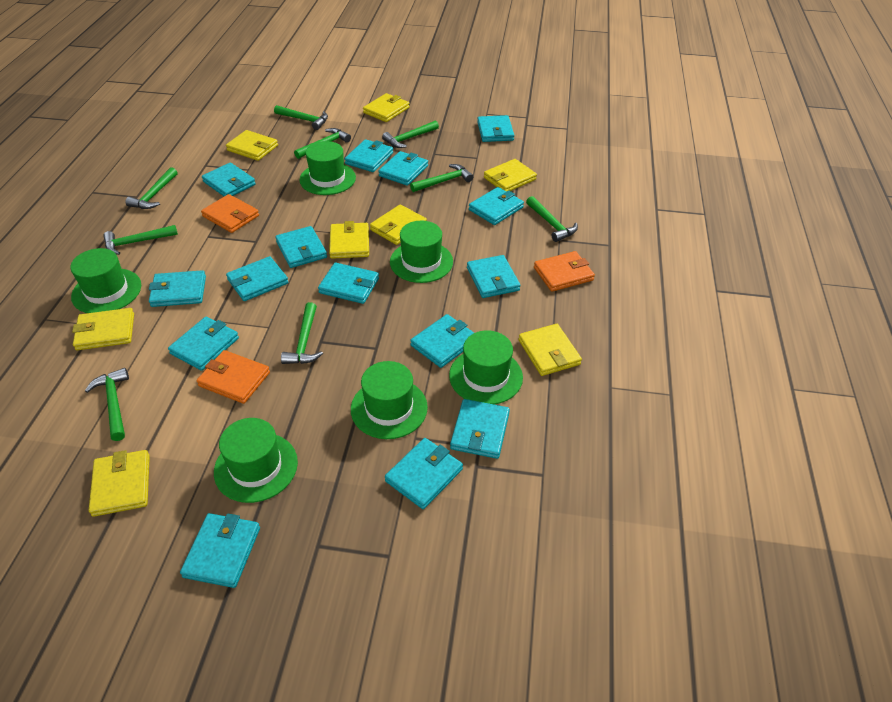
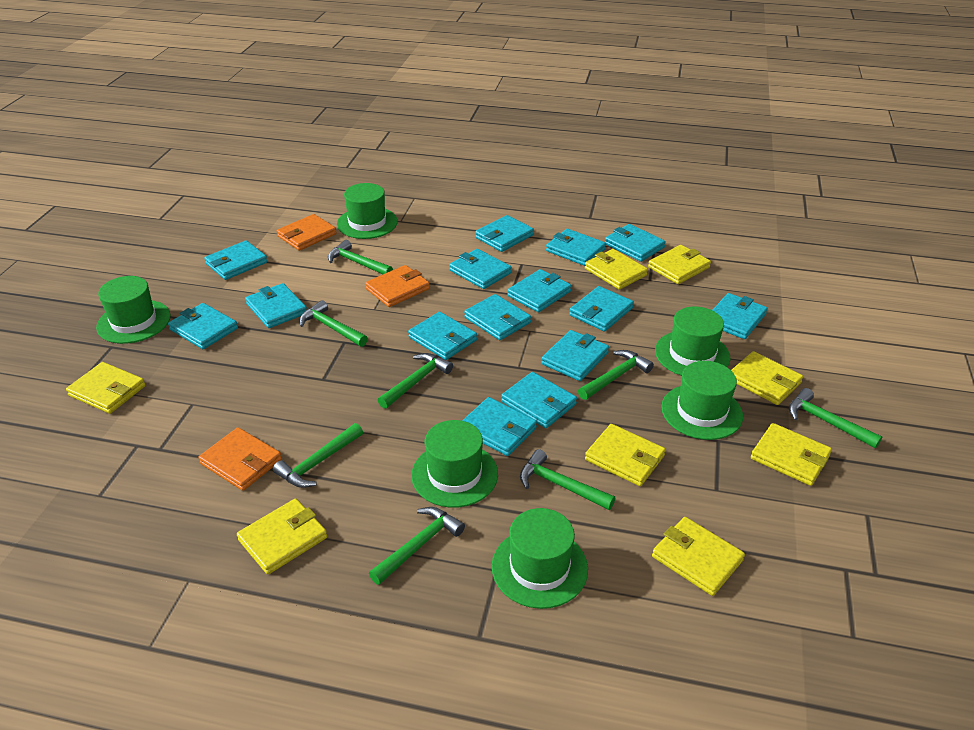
green hammer: [85,368,129,441] [103,225,178,255] [125,167,177,209] [274,105,328,130] [281,302,323,364] [294,128,351,159] [382,120,439,148] [410,164,473,192] [526,196,578,242] = 9 -> [273,423,363,488] [299,300,368,347] [328,240,393,274] [369,507,465,585] [378,353,453,409] [520,449,615,510] [578,350,654,400] [789,388,882,448] = 8

